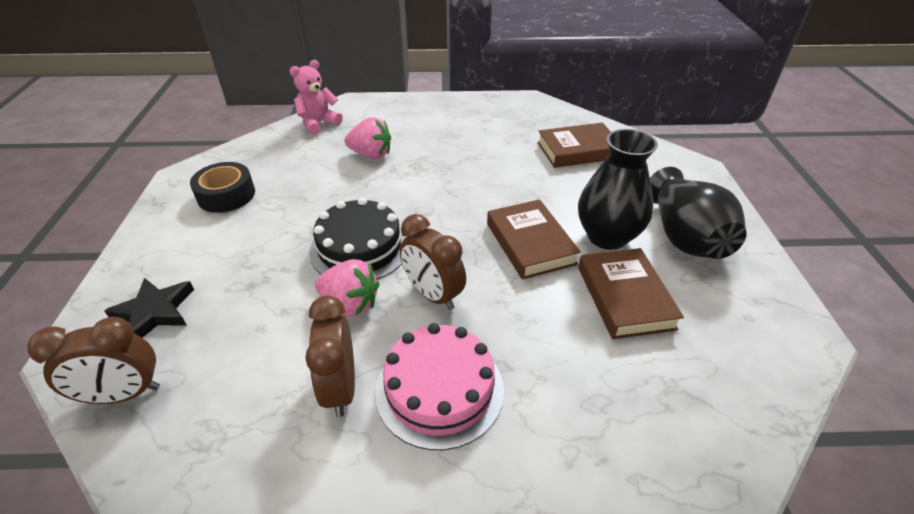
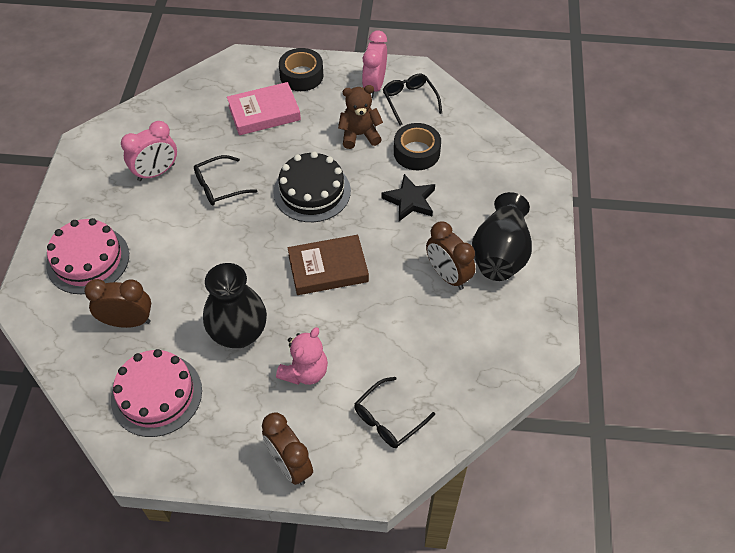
black glasses: none = 0 -> [194,155,257,206] [354,377,435,448] [383,73,442,126] = 3
black tape: [190,162,255,213] = 1 -> [279,48,323,91] [394,123,441,170] = 2
brown book: [487,199,581,280] [537,123,611,168] [578,248,684,339] = 3 -> [288,235,369,295] = 1
brown teddy bear: none = 0 -> [338,85,383,149] = 1
pink book: none = 0 -> [227,82,301,135] = 1
pink cake: [375,323,504,450] = 1 -> [46,218,129,294] [111,349,202,437] = 2
pink clock: none = 0 -> [121,121,177,181] [362,31,387,98] = 2
pink strawberry: [315,259,379,316] [344,117,391,159] = 2 -> none = 0

